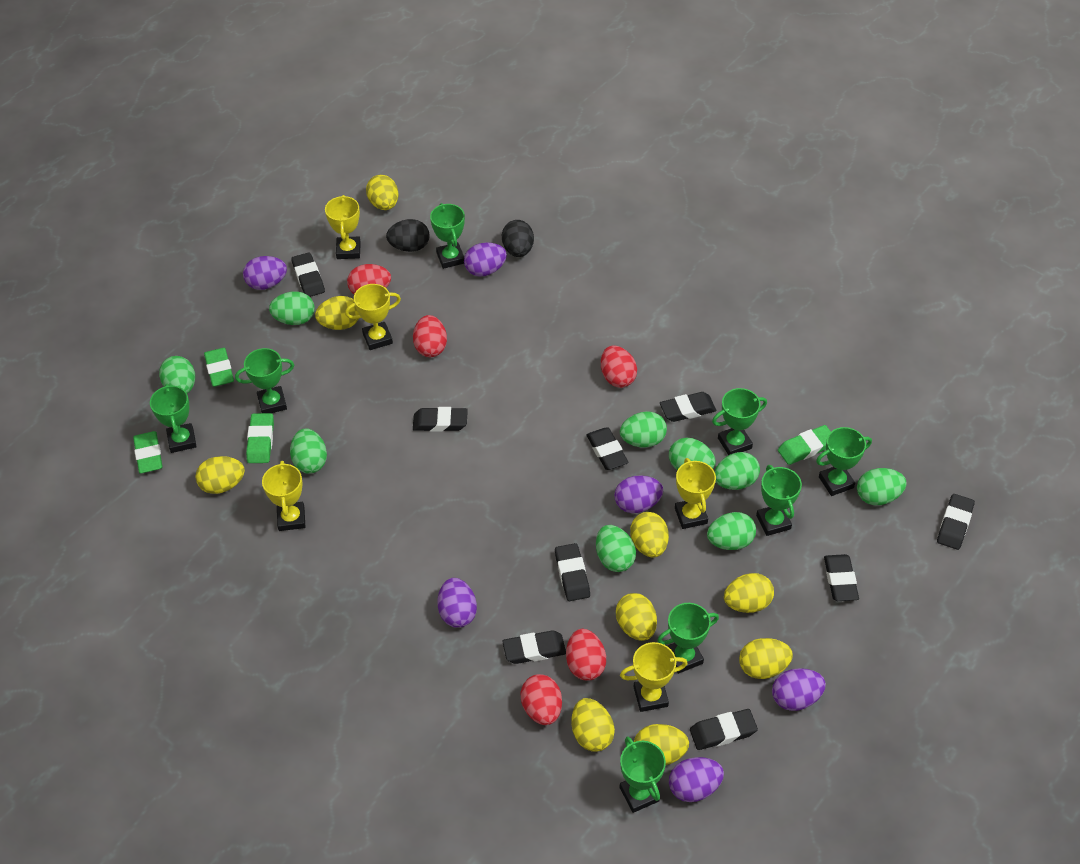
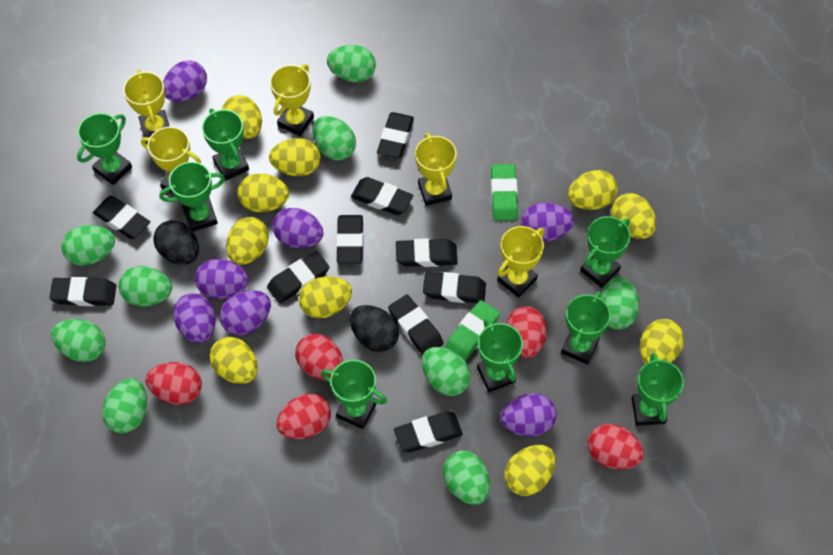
black eraser: [291,252,325,297] [413,407,468,432] [502,630,566,664] [555,543,590,601] [586,427,629,470] [660,392,716,422] [690,709,758,750] [824,554,859,601] [937,494,975,550] = 9 -> [49,277,116,306] [93,196,150,239] [267,251,330,304] [336,215,363,263] [351,177,413,215] [377,112,414,158] [388,295,444,355] [394,411,463,452] [396,238,457,267] [423,272,486,303] = 10
green eraser: [133,431,163,474] [204,348,234,387] [246,413,274,463] [778,425,831,465] = 4 -> [445,300,500,361] [491,164,518,221] = 2
purple egg: [243,256,287,290] [437,578,477,628] [464,242,507,277] [614,476,663,513] [669,757,724,802] [772,668,826,711] = 6 -> [163,60,207,102] [173,293,216,343] [195,259,248,299] [219,290,271,335] [273,208,323,248] [500,393,557,437] [521,202,574,242] = 7
yellow egg: [195,456,245,494] [315,296,359,330] [366,175,399,210] [572,698,615,752] [616,593,657,641] [630,512,669,558] [634,724,689,765] [724,573,774,613] [739,638,793,679] = 9 -> [210,337,258,384] [222,95,262,139] [226,217,269,265] [237,174,289,212] [269,138,321,176] [299,276,352,318] [504,445,555,496] [568,170,618,210] [611,193,656,239] [640,319,684,364] = 10

